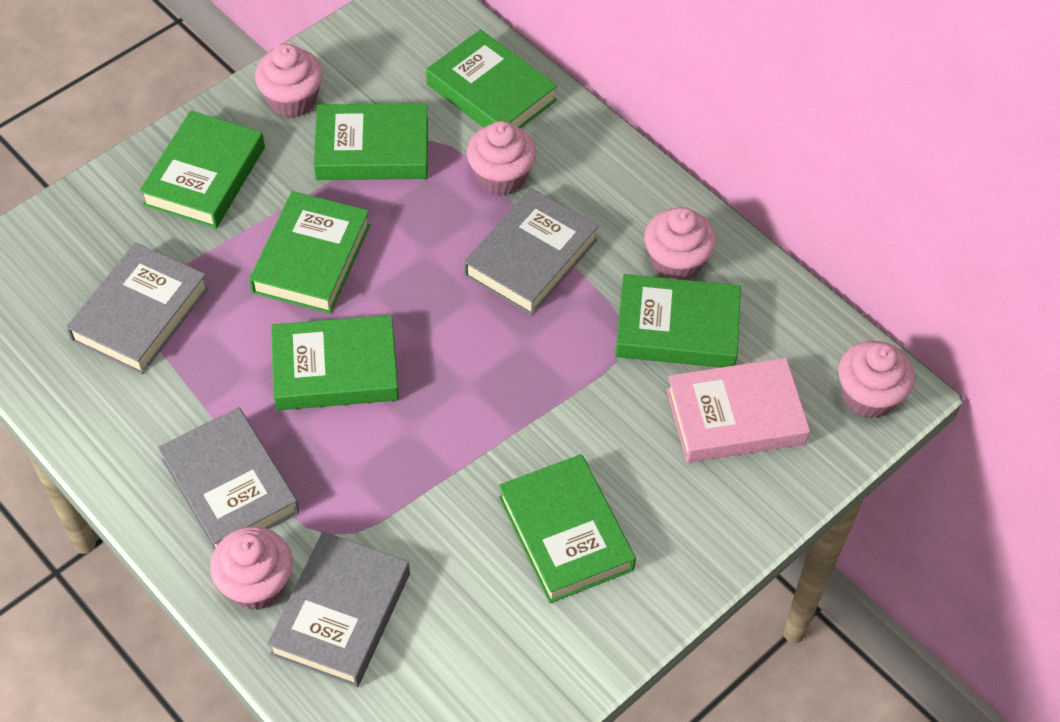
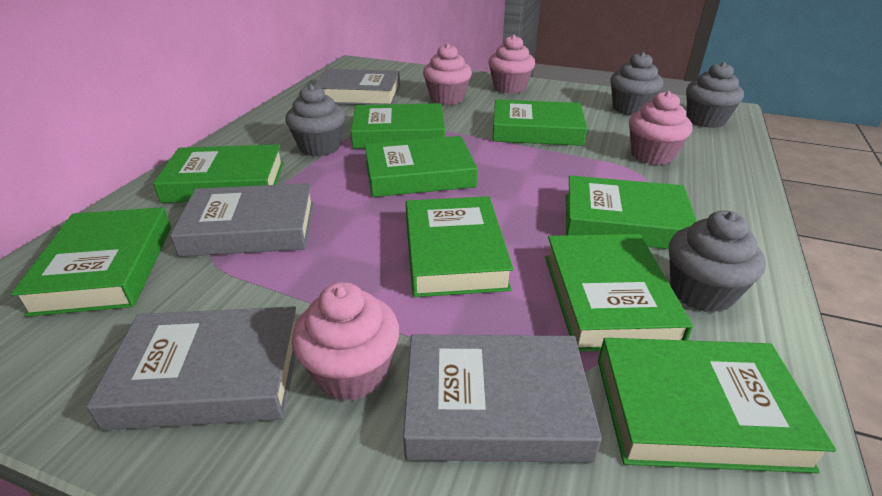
green book: [139,111,265,229] [249,191,370,314] [271,315,399,410] [314,103,428,180] [426,29,558,128] [499,454,636,603] [615,274,741,368] = 7 -> [11,207,171,317] [153,144,284,203] [351,103,445,149] [365,136,478,197] [406,196,514,297] [492,100,587,146] [545,234,693,352] [566,176,697,249] [598,338,836,473] = 9
grey cupcake: none = 0 -> [285,84,345,156] [610,52,663,116] [669,210,766,313] [686,62,744,128] = 4
pink book: [666,358,810,463] = 1 -> none = 0
pink cupcake: [210,527,293,610] [255,44,323,118] [467,121,536,196] [644,207,716,280] [838,341,915,418] = 5 -> [292,282,399,401] [423,44,472,105] [488,35,535,94] [629,91,693,165] = 4

